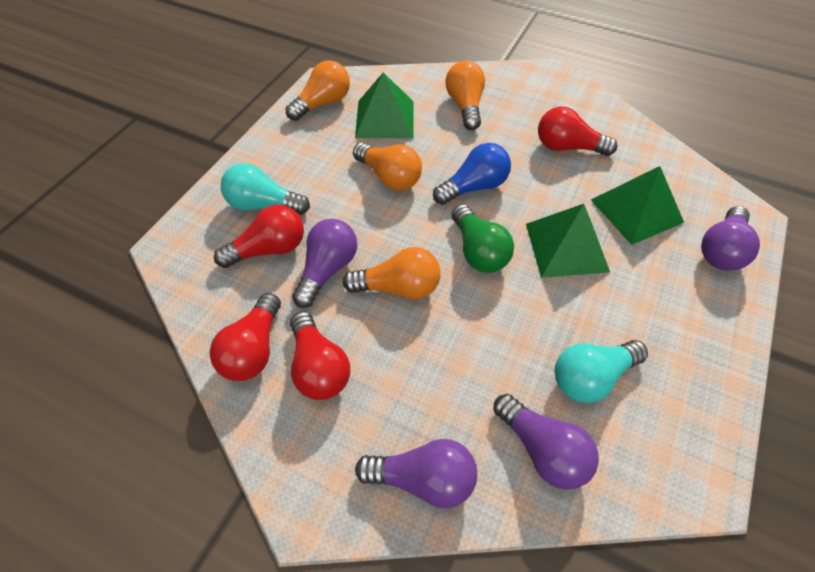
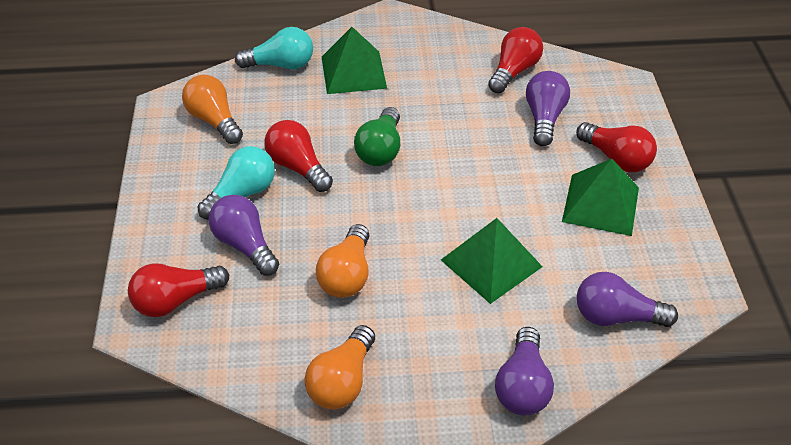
blue light bulb: [433,143,511,205] = 1 -> none = 0
orange light bulb: [286,61,350,121] [343,247,441,299] [353,143,422,191] [445,61,485,130] = 4 -> [182,75,243,144] [304,325,375,410] [316,224,370,298] = 3

